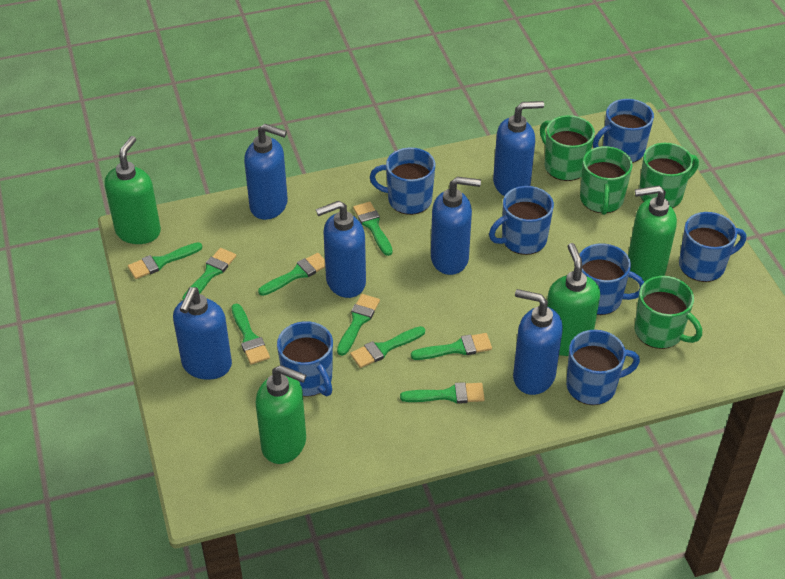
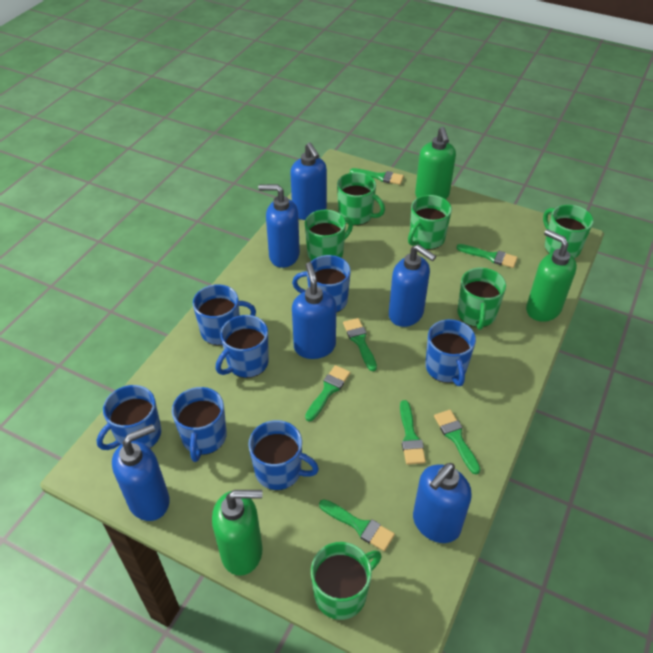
green brush: [128,242,202,279] [182,248,236,300] [231,304,270,365] [258,253,325,296] [337,294,380,356] [350,326,425,368] [353,202,393,256] [400,382,485,404] [411,333,492,360] = 9 -> [305,365,350,421] [319,499,395,551] [343,318,377,371] [350,168,404,185] [400,400,426,465] [434,410,481,474] [457,244,518,268] = 7
green mug: [540,115,595,181] [580,146,633,215] [635,276,702,349] [639,143,699,208] = 4 -> [305,210,353,261] [311,542,381,620] [337,172,385,226] [408,195,452,250] [457,268,506,330] [543,205,593,259] = 6
green soap dispenser: [105,136,161,244] [256,365,306,464] [547,243,600,356] [628,186,677,282] = 4 -> [212,490,263,576] [415,127,456,199] [526,229,577,322] = 3

